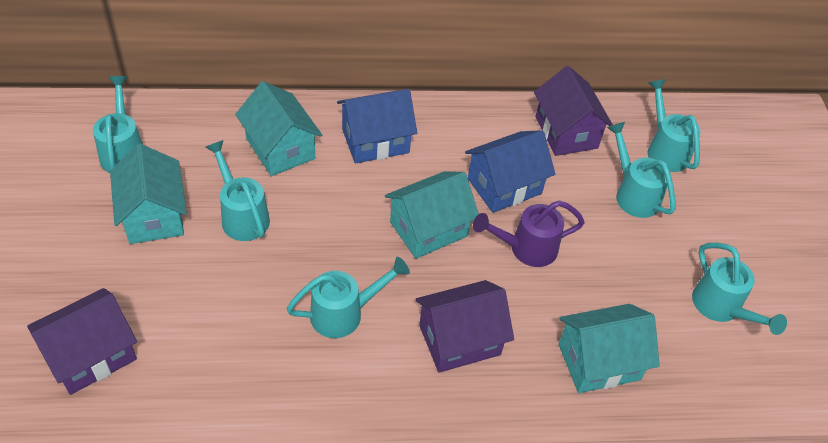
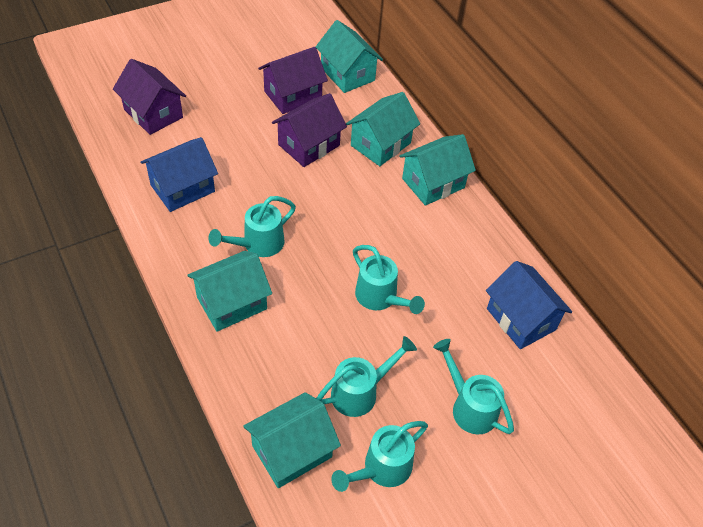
purple watering can: [473,201,585,267] = 1 -> none = 0
turquoise house: [110,144,187,244] [235,81,322,176] [385,171,479,259] [558,304,660,393] = 4 -> [188,251,272,332] [243,392,341,488] [316,20,383,93] [346,92,420,166] [399,134,476,206] = 5
turquoise watering can: [93,76,143,173] [206,140,270,241] [287,257,410,338] [607,122,675,218] [647,79,700,172] [692,243,787,335] = 6 -> [208,196,296,257] [316,336,417,417] [331,421,428,492] [353,245,425,314] [433,339,514,434] = 5

